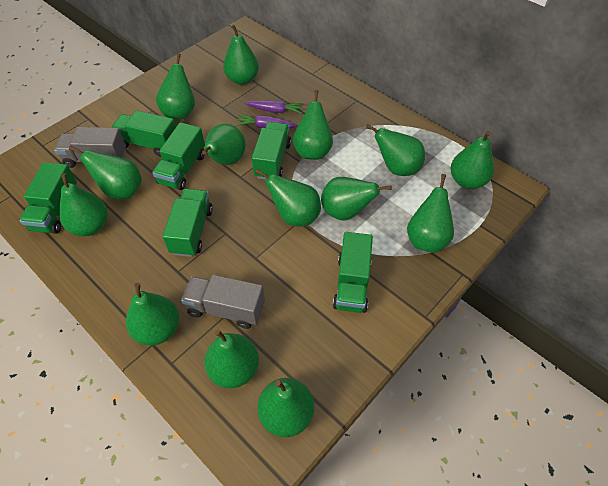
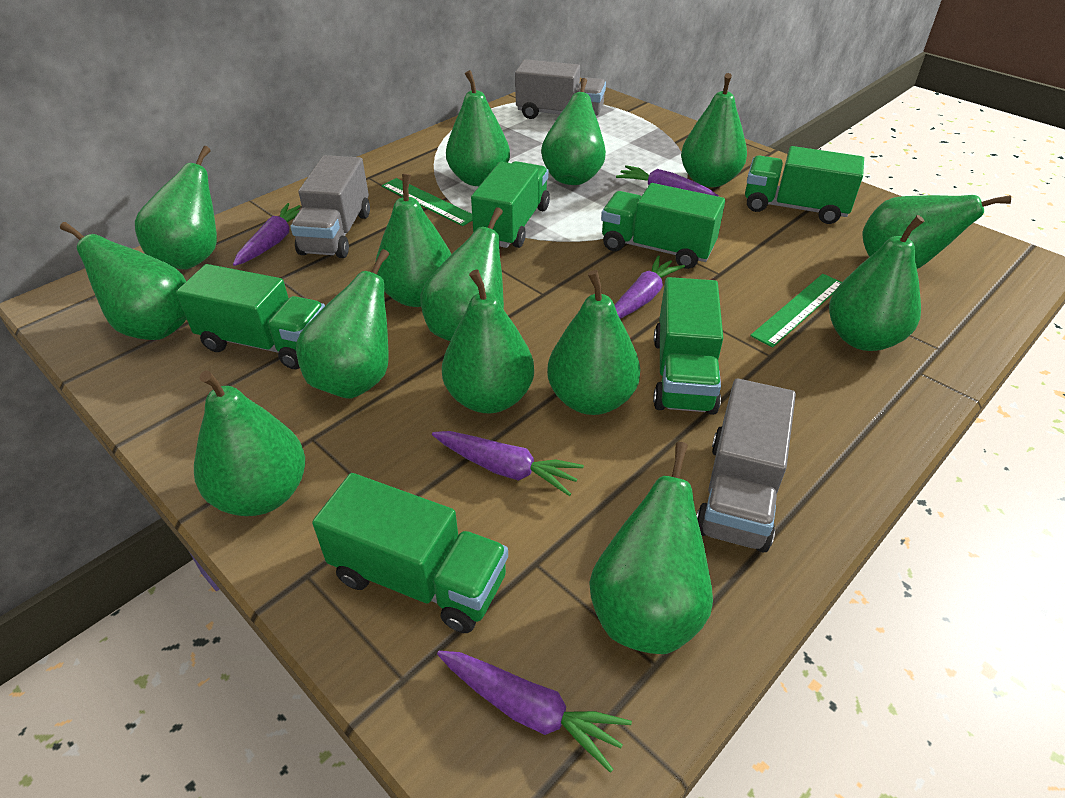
green ruler: none = 0 -> [382,178,473,226] [750,274,842,347] = 2
grey truck: [54,127,126,168] [181,275,265,329] = 2 -> [291,155,370,258] [515,59,606,119] [696,379,796,552] = 3
purple carrot: [236,114,297,128] [245,101,304,114] = 2 -> [233,203,301,266] [432,431,584,496] [437,651,632,773] [614,256,685,319] [616,165,719,197] = 5

